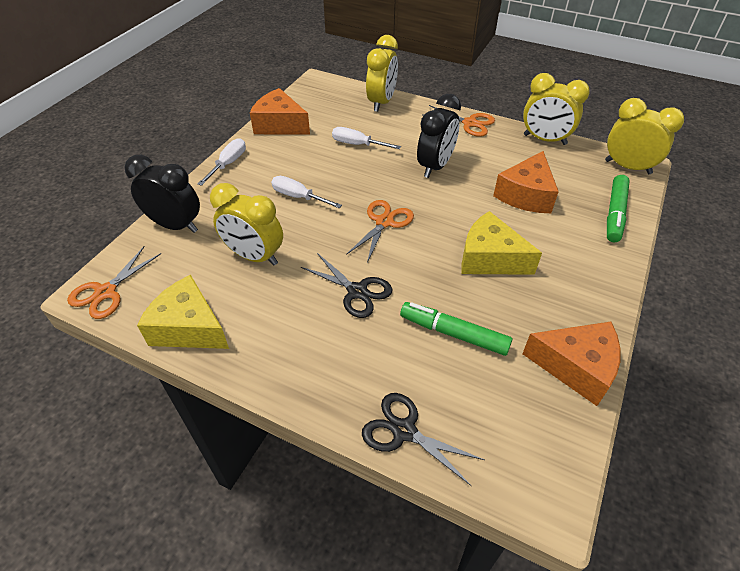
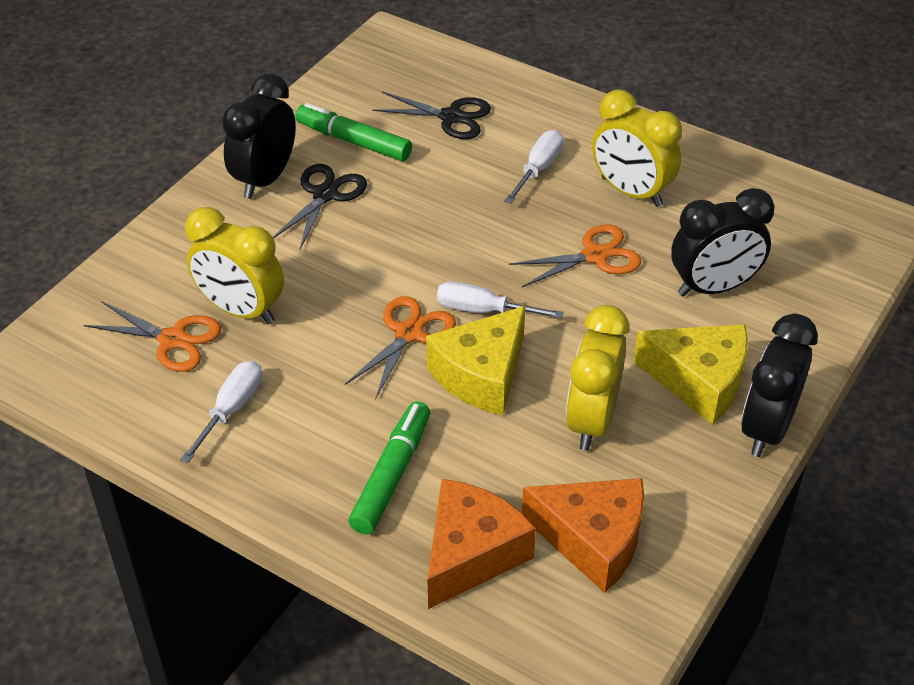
black clock: [125,155,200,233] [417,94,461,178] = 2 -> [222,74,296,199] [671,188,774,297] [741,313,818,457] = 3
orange cheese: [250,88,310,135] [493,151,559,213] [522,322,621,406] = 3 -> [427,479,536,609] [522,478,644,593] = 2
yellow clock: [210,183,283,266] [366,35,398,112] [523,73,590,145] [605,98,684,174] = 4 -> [185,207,284,324] [566,305,629,451] [592,90,682,207] = 3

